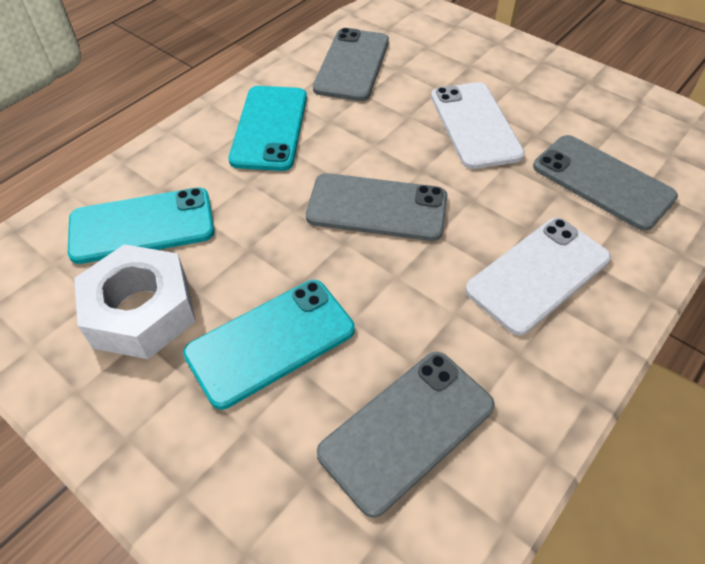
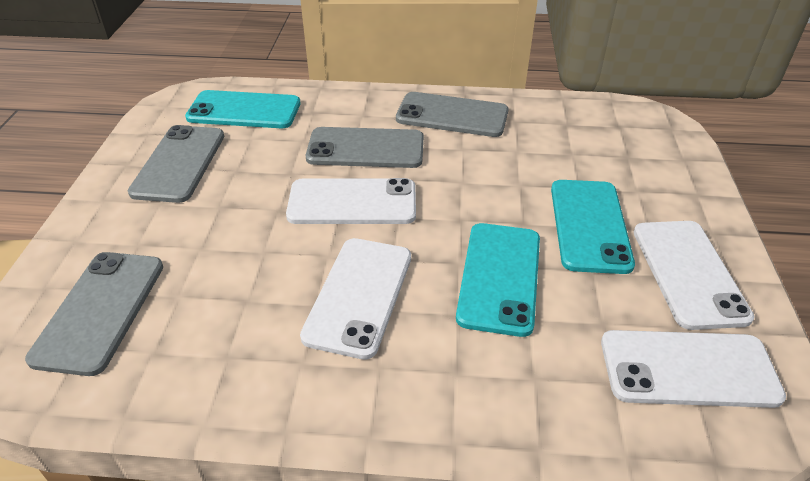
white nut: [74,244,196,359] = 1 -> none = 0
white phone: [431,82,525,169] [465,218,611,335] = 2 -> [286,178,416,224] [300,238,411,360] [601,330,786,408] [634,221,755,330] = 4

